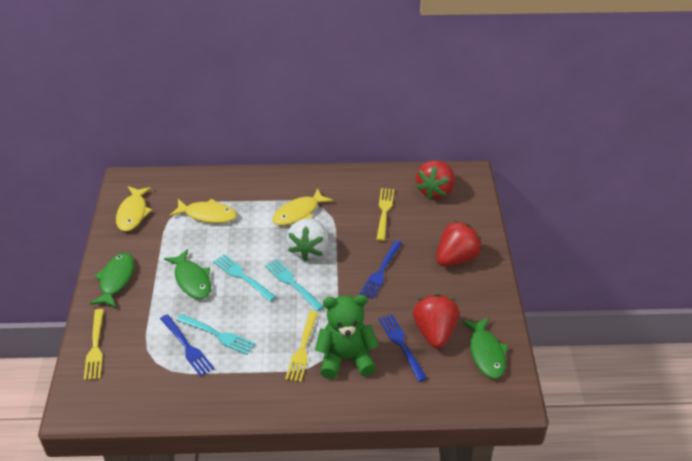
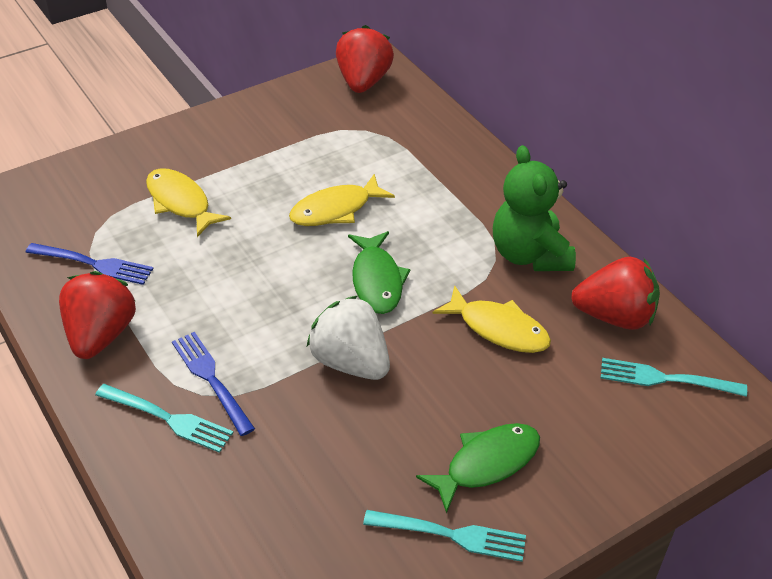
blue fork: [160,314,214,377] [360,241,402,299] [379,314,427,382] = 3 -> [26,243,153,285] [172,332,255,436] = 2
green fish: [90,253,134,308] [164,249,211,299] [462,317,508,379] = 3 -> [348,231,410,314] [416,423,540,513] = 2
yellow fork: [84,309,104,380] [285,311,318,382] [376,188,394,241] = 3 -> none = 0

